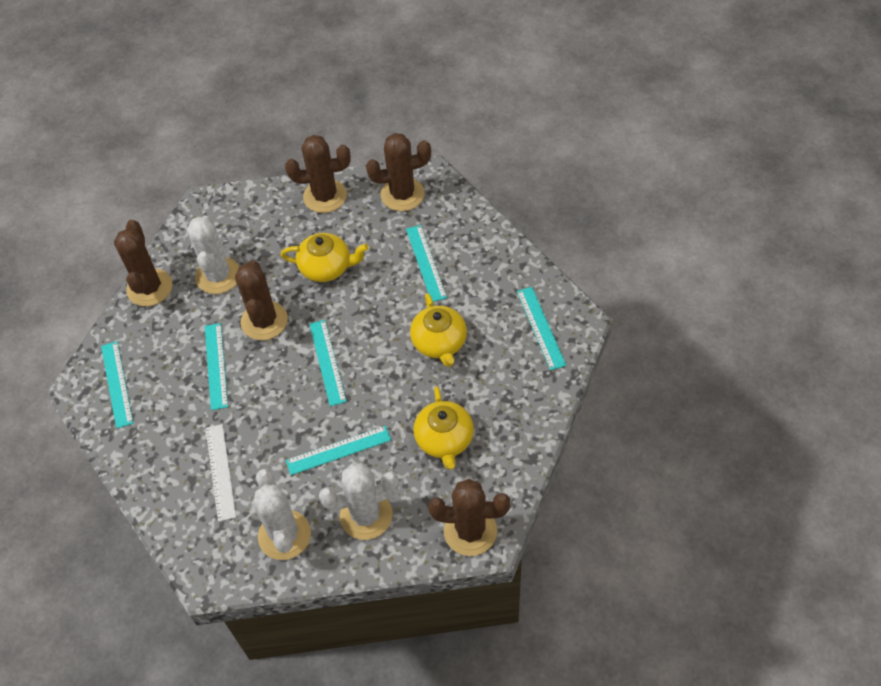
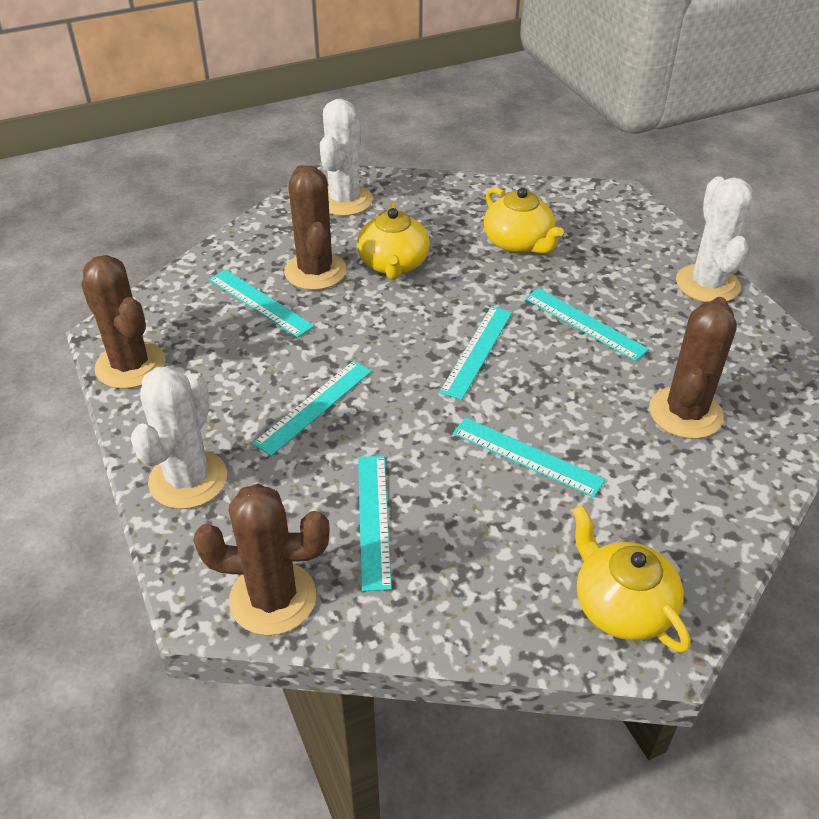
brown cactus: [114,220,172,306] [235,260,288,340] [285,135,351,213] [366,133,431,211] [428,479,510,556] = 5 -> [81,255,166,389] [193,484,330,636] [284,165,347,290] [649,297,737,439] = 4
white ruler: [206,424,236,522] = 1 -> none = 0

